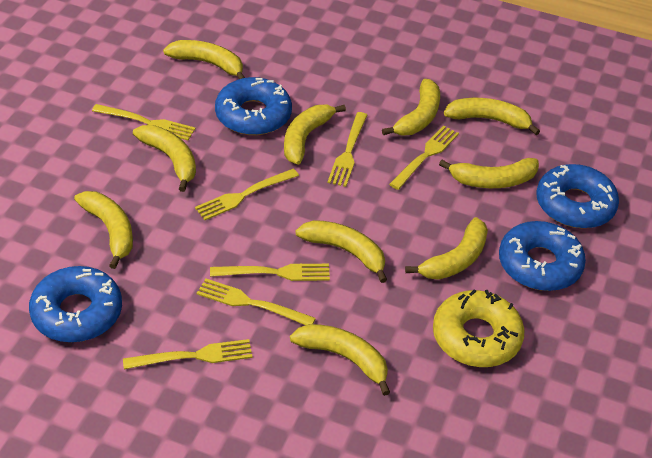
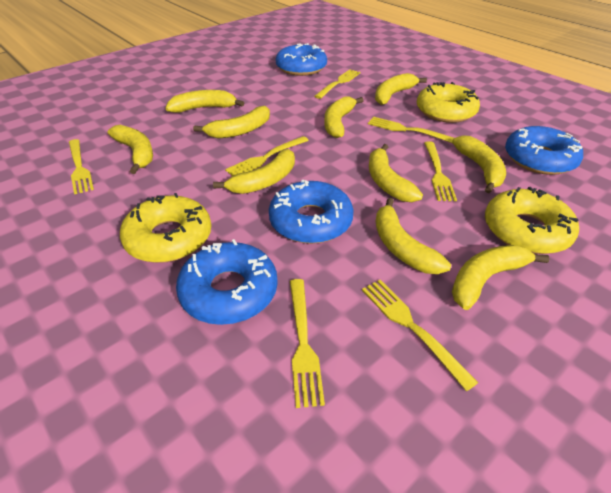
yellow donut: [433,289,525,367] = 1 -> [120,193,211,263] [417,82,480,123] [485,187,579,254] = 3

